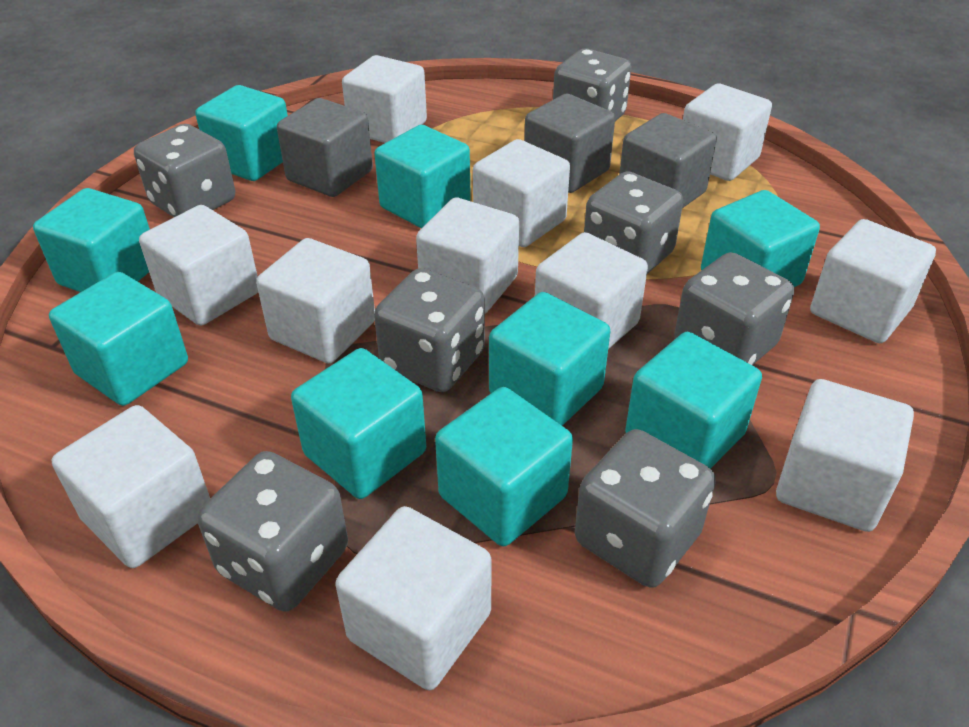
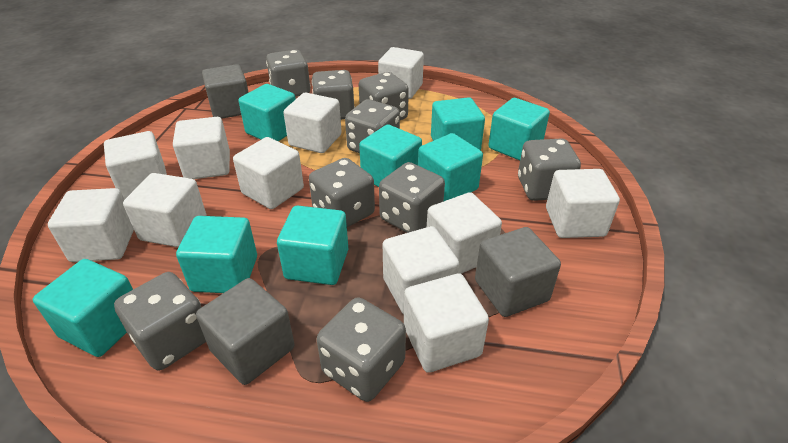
grey dice: [134,124,235,217] [197,451,348,612] [374,268,485,392] [553,48,631,122] [575,429,716,588] [584,171,683,274] [674,252,794,365] = 7 -> [114,272,206,370] [266,50,310,97] [309,158,375,227] [312,70,355,120] [317,297,406,402] [345,99,400,153] [359,72,409,120] [379,162,445,233] [518,138,581,201] = 9
turquoise cube: [33,188,150,292] [49,272,188,406] [195,85,288,181] [291,348,426,499] [374,125,471,228] [435,387,573,546] [489,292,610,426] [625,332,762,469] [701,190,820,287] = 9 -> [33,259,133,357] [176,216,257,293] [238,84,296,141] [277,206,348,285] [359,124,422,187] [418,133,483,202] [431,97,485,150] [488,98,550,161] = 8

